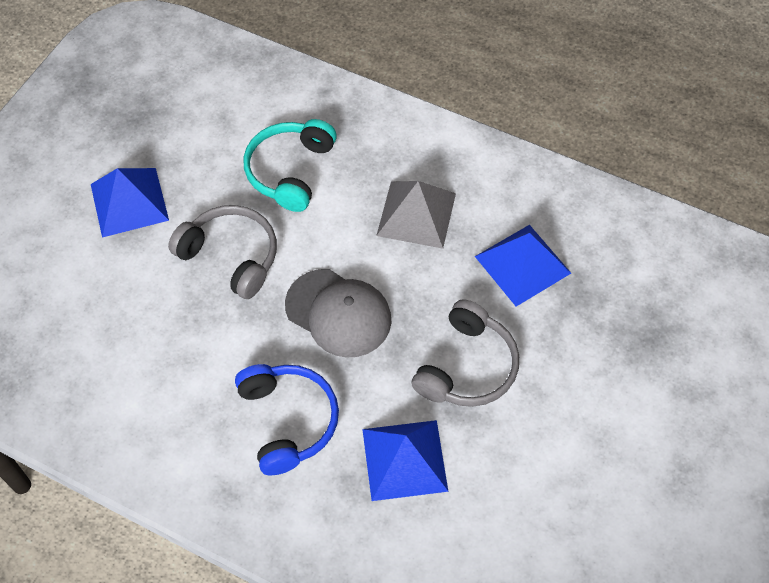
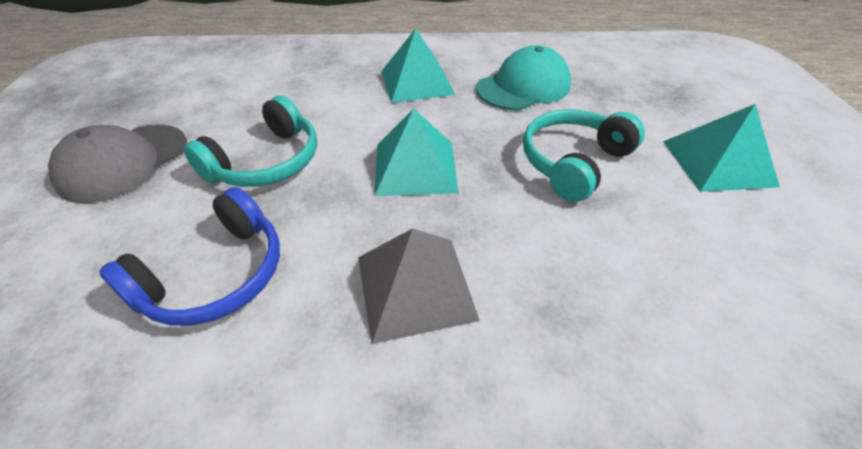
blue pyramid: [91,168,169,238] [362,420,449,501] [475,225,571,306] = 3 -> none = 0
grey headphones: [168,205,277,299] [411,299,519,407] = 2 -> none = 0
turquoise cap: none = 0 -> [476,46,571,110] = 1
turquoise headphones: [243,119,337,212] = 1 -> [184,96,317,187] [523,109,645,202] = 2
turquoise pyramid: none = 0 -> [375,108,459,196] [381,28,455,103] [663,104,780,192] = 3

